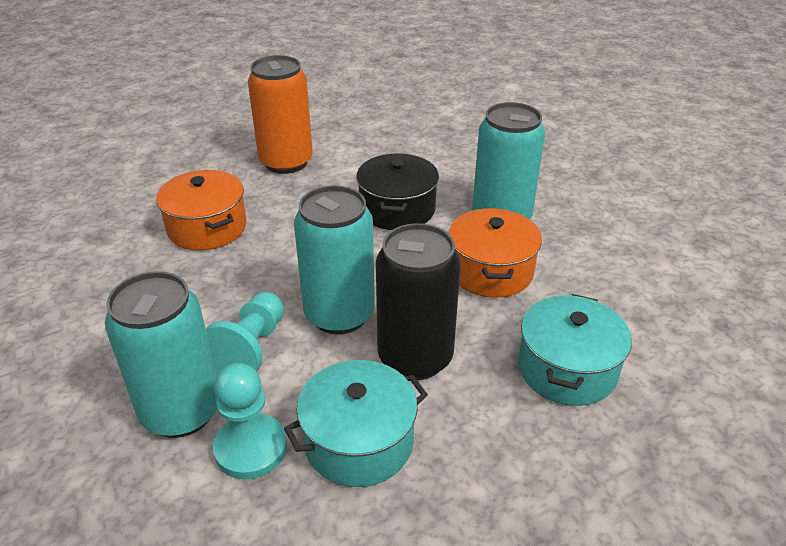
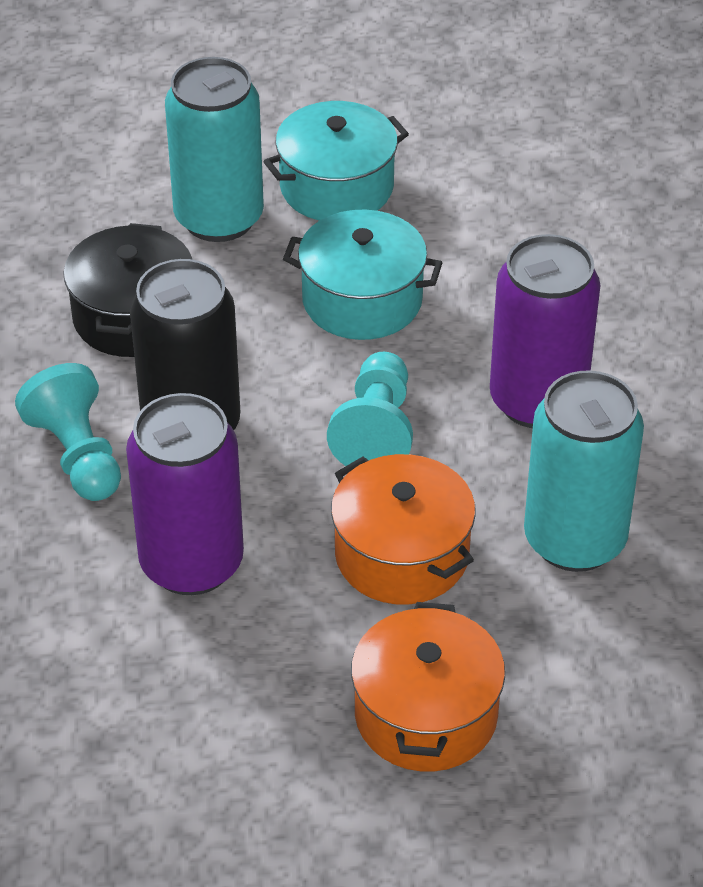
orange can: [248,55,313,174] = 1 -> none = 0
purple can: none = 0 -> [126,393,244,595] [490,234,600,428] = 2
turquoise can: [105,271,217,438] [294,185,375,334] [472,102,545,220] = 3 -> [165,57,264,242] [524,370,644,572] = 2

